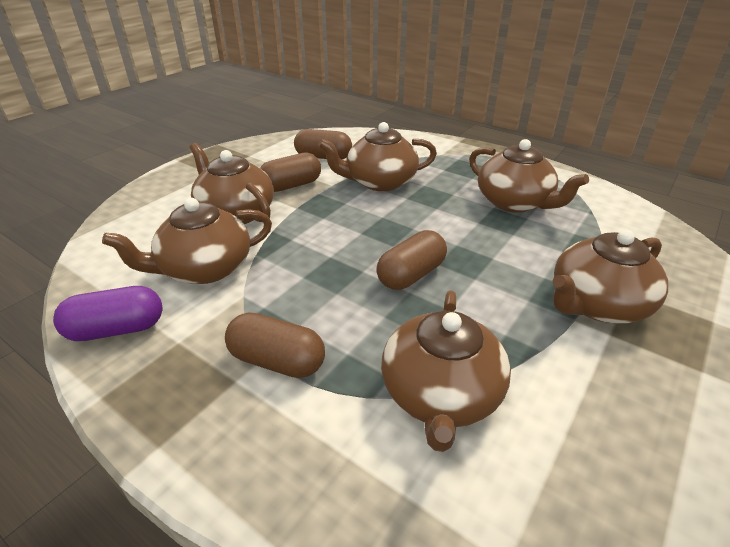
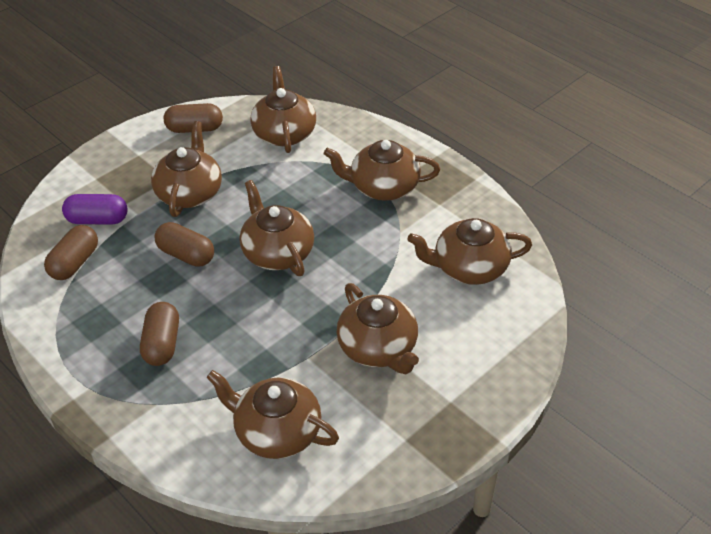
brown teapot: [102,198,272,284] [190,143,274,224] [318,122,437,191] [381,290,511,452] [469,139,589,213] [552,230,668,323] = 6 -> [151,121,222,217] [206,370,339,459] [240,180,314,276] [251,66,316,153] [324,140,440,201] [336,283,419,374] [407,218,532,285] = 7

